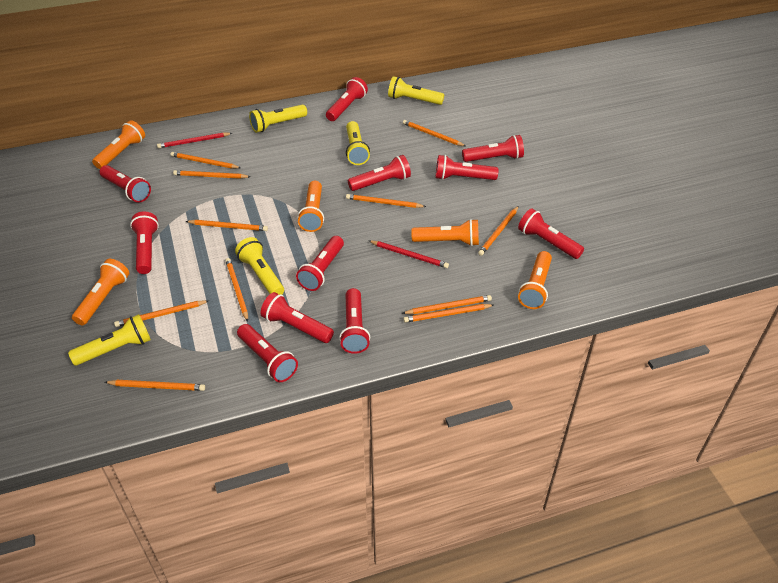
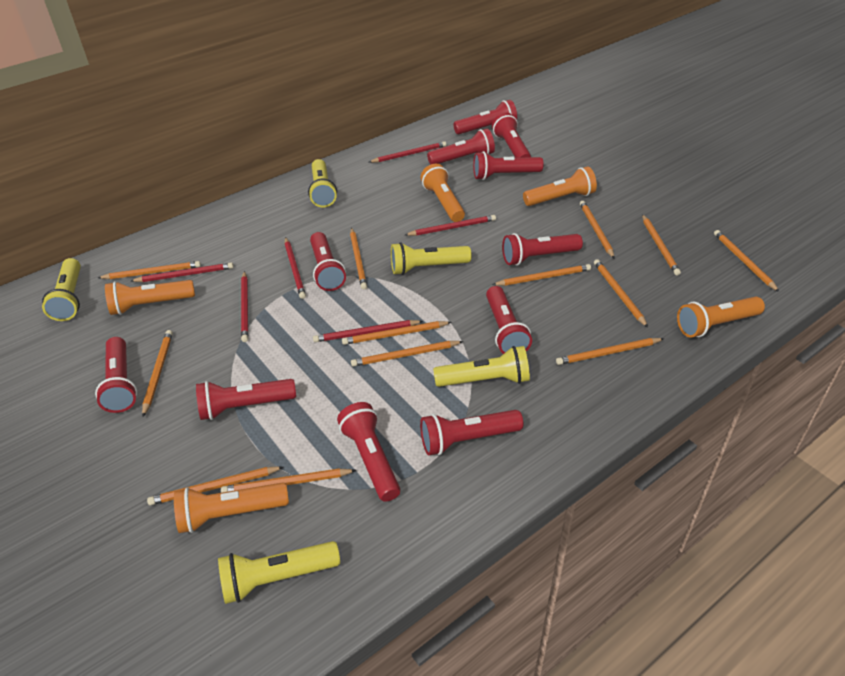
orange pencil: [105,380,205,391] [114,300,208,327] [171,152,241,169] [173,170,251,179] [186,220,268,231] [225,258,248,322] [346,194,426,208] [402,295,492,314] [403,120,466,147] [403,304,493,323] [478,206,519,256] = 11 -> [98,261,201,279] [142,330,173,417] [147,466,283,506] [221,468,356,493] [342,321,451,345] [350,227,367,290] [351,341,463,367] [492,264,591,286] [556,338,664,365] [580,201,615,259] [594,259,648,327] [642,214,681,276] [714,230,779,292] = 13
red pencil: [157,132,232,148] [369,240,449,268] = 2 -> [131,262,234,282] [241,271,248,342] [284,237,306,299] [313,320,423,342] [369,141,446,163] [405,215,496,236] = 6

